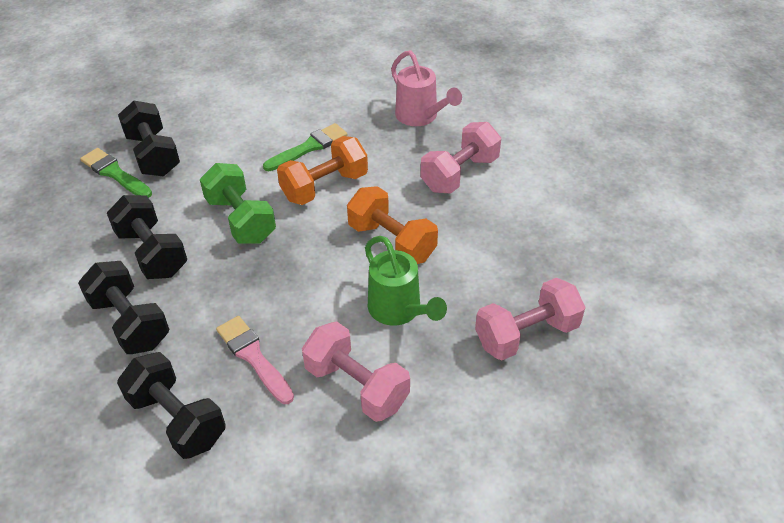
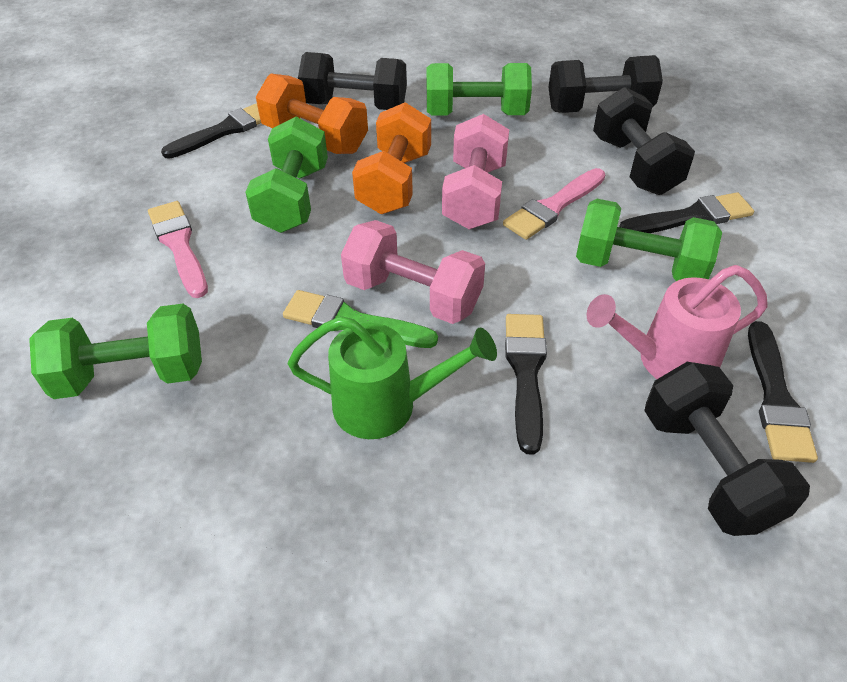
black brush: none = 0 -> [161,103,261,159] [505,314,547,455] [619,192,754,233] [748,321,818,463] = 4
green brush: [80,148,152,198] [263,123,348,171] = 2 -> [283,290,438,348] = 1
green dumbbell: [200,163,276,244] = 1 -> [29,304,202,399] [245,117,328,233] [427,63,532,116] [576,199,722,281] = 4
pink brush: [216,316,294,404] = 1 -> [148,201,208,298] [503,168,605,240] = 2
pink dumbbell: [302,322,410,422] [421,122,501,193] [475,278,585,360] = 3 -> [341,220,485,324] [442,114,509,229] = 2

